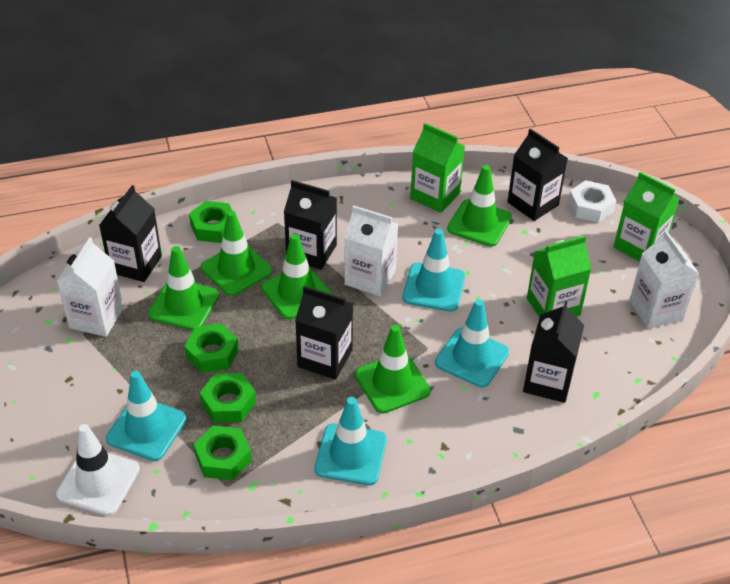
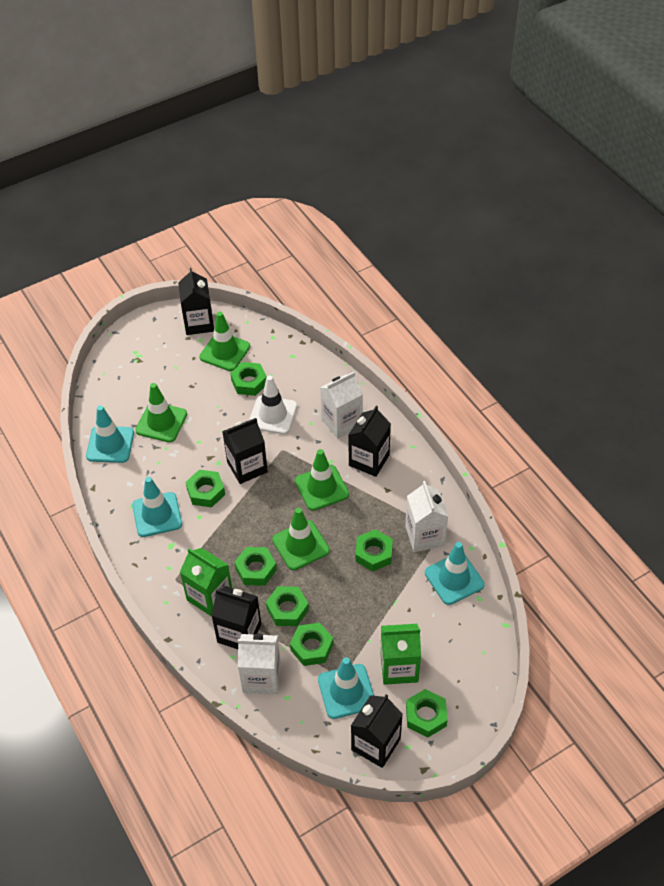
green carton: [410,123,465,213] [527,236,592,318] [614,172,680,262] = 3 -> [180,548,232,617] [380,624,421,685] = 2
green nut: [184,323,239,373] [189,201,232,243] [194,425,252,480] [200,373,256,423] = 4 -> [186,470,225,507] [230,362,267,396] [234,547,277,586] [266,586,309,626] [290,623,334,666] [355,529,393,572] [406,689,448,738] = 7
green traffic cone: [148,246,219,331] [201,211,272,296] [261,234,333,319] [355,325,431,413] [447,165,512,247] = 5 -> [135,383,187,442] [199,312,250,371] [272,508,330,570] [295,449,349,511] = 4
white nut: [568,180,616,223] = 1 -> none = 0

